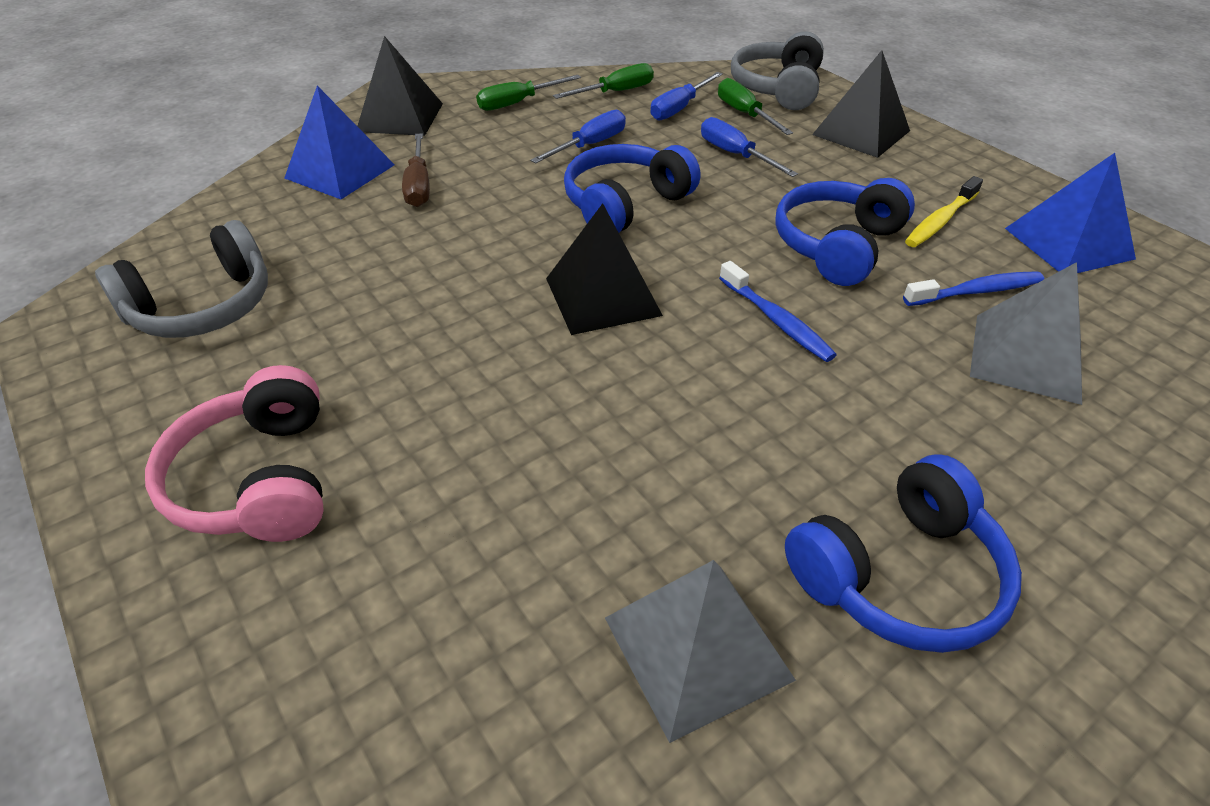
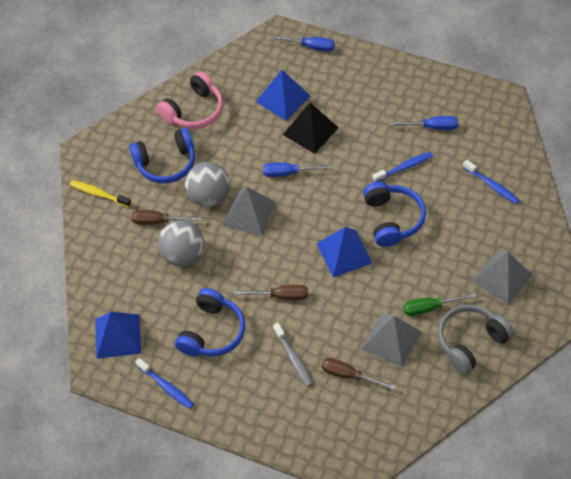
black pyramid: [357,36,443,136] [546,203,663,335] [812,50,910,158] = 3 -> [283,103,339,154] = 1
blue pyramid: [284,86,395,199] [1005,153,1136,273] = 2 -> [95,312,141,359] [256,70,311,121] [317,227,373,277] = 3
blue toothbrush: [719,261,836,362] [903,271,1044,306] = 2 -> [135,358,194,409] [372,152,433,182] [463,160,520,204] = 3
brown screwdriver: [402,133,430,207] = 1 -> [131,210,202,225] [235,285,308,300] [322,358,396,390] = 3
green screwdriver: [476,75,581,111] [553,63,654,99] [718,78,793,135] = 3 -> [403,293,476,316] = 1
grey ball: none = 0 -> [158,220,204,266] [185,162,230,207] = 2
grey headphones: [95,220,268,338] [731,31,824,110] = 2 -> [438,305,514,374] = 1
grey pyramid: [605,560,796,743] [970,262,1082,405] = 2 -> [223,186,275,236] [362,314,421,367] [472,252,532,305] = 3
grey toothbrush: none = 0 -> [273,323,313,387] = 1

